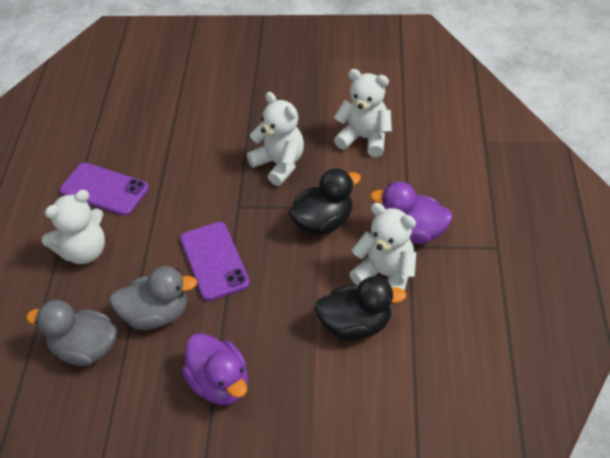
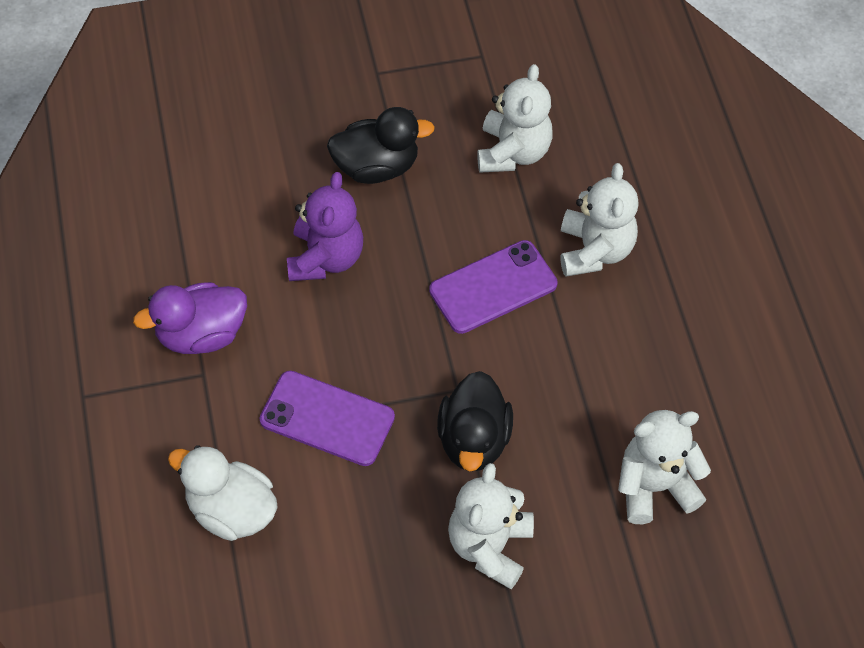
grey duck: [26,300,117,366] [109,266,197,330] = 2 -> none = 0
purple duck: [182,333,248,405] [370,181,453,244] = 2 -> [133,282,247,354] = 1
purple teddy bear: none = 0 -> [287,172,363,281] = 1
white duck: none = 0 -> [168,445,278,541] = 1

